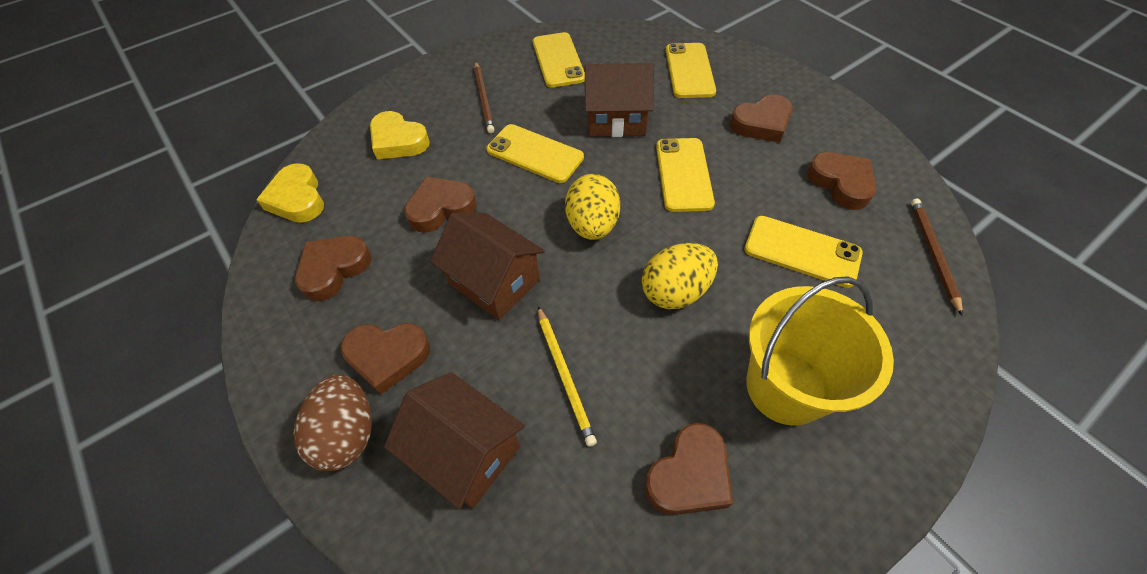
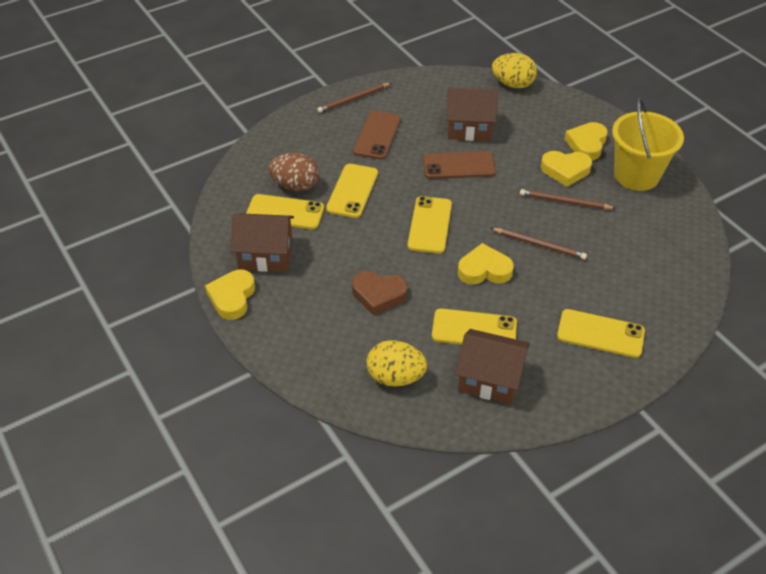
brown heart: [295,236,372,301] [341,323,430,394] [404,176,477,233] [645,423,733,515] [730,95,793,143] [807,152,876,210] = 6 -> [352,271,407,315] = 1
brown pencil: [474,62,495,133] [911,198,963,316] = 2 -> [317,83,391,113] [491,228,587,259] [520,189,616,209] = 3
brown phone: none = 0 -> [353,111,401,160] [423,151,496,179] = 2
yellow heart: [256,163,324,223] [370,111,430,159] = 2 -> [205,270,255,320] [458,243,514,285] [541,151,592,187] [564,122,608,161] = 4
yellow pencil: [538,306,597,447] = 1 -> none = 0

